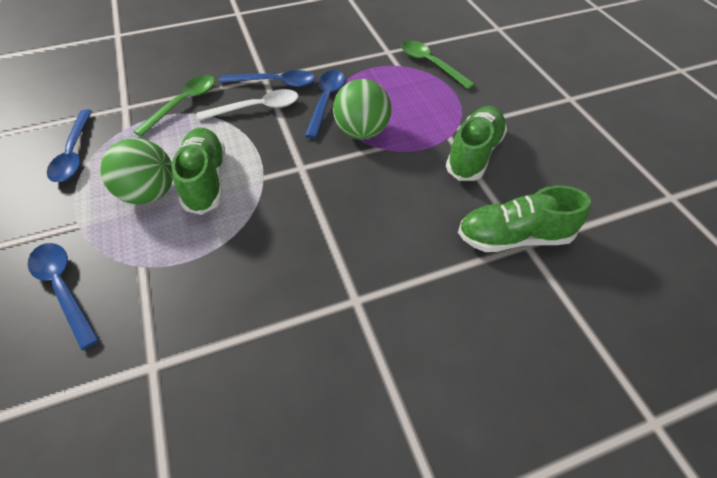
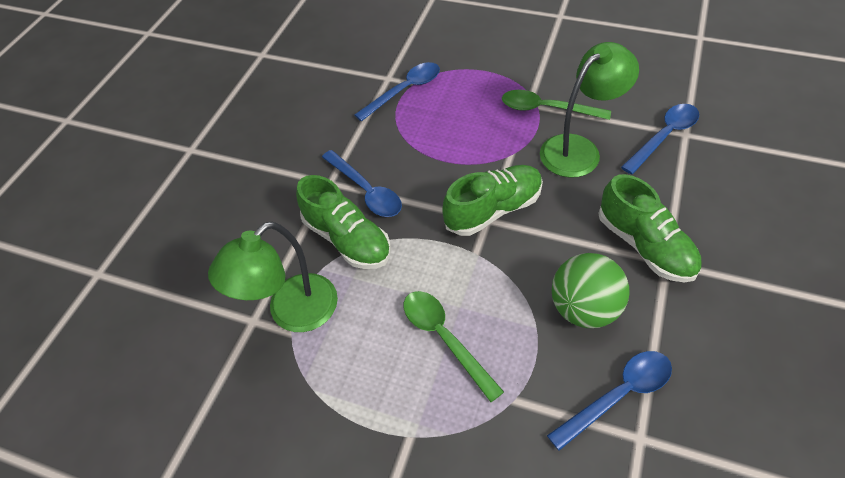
green ball: [100,138,173,205] [333,79,391,140] = 2 -> [552,253,630,328] = 1
green lamp: none = 0 -> [208,221,338,332] [540,42,639,178] = 2
white spoon: [197,89,298,121] = 1 -> none = 0

